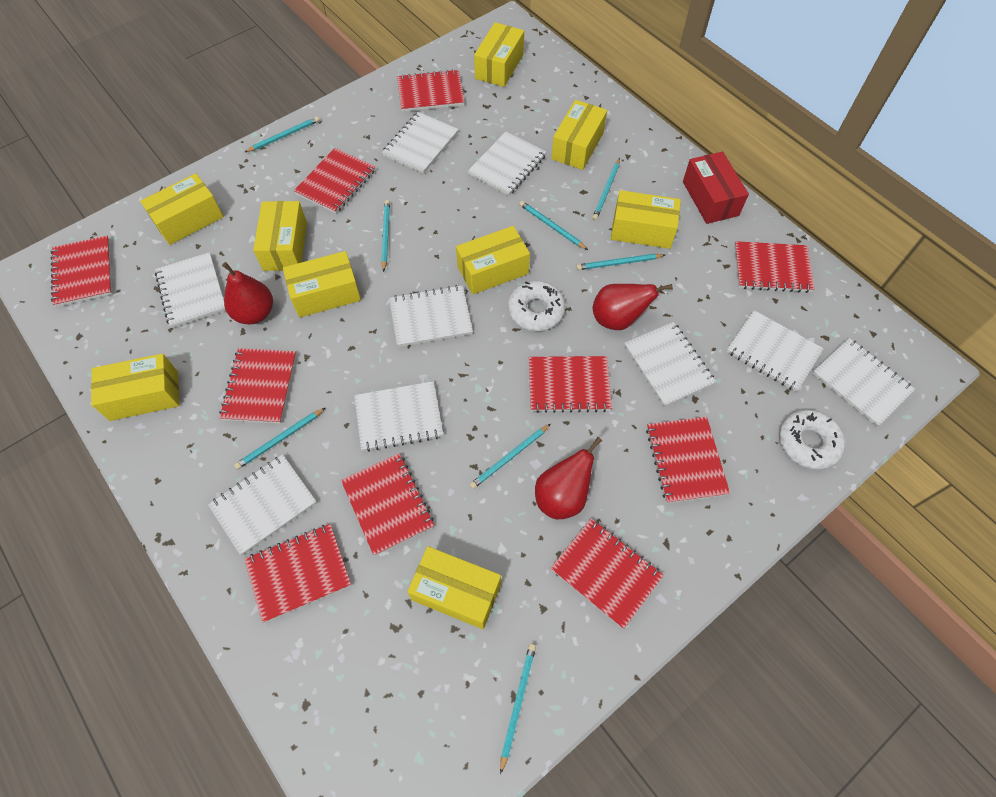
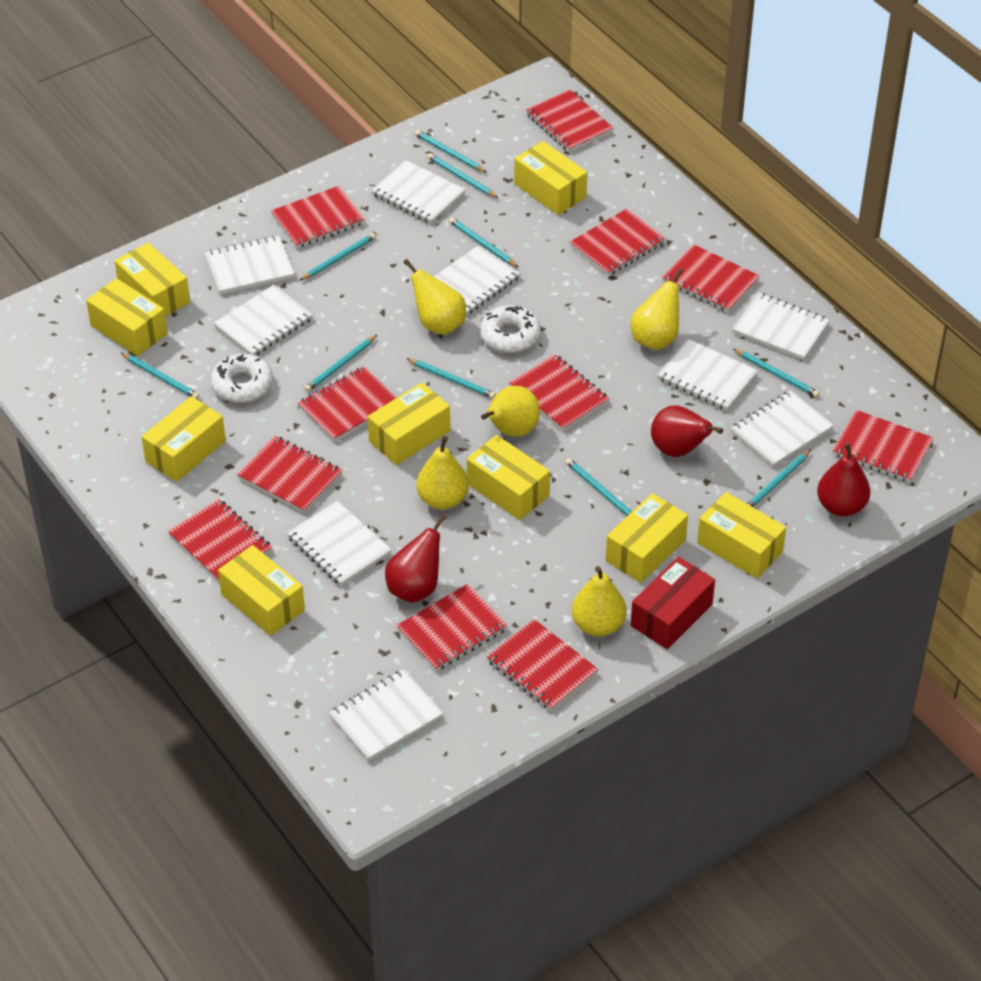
red notebook: [50,235,112,307] [219,348,296,424] [244,524,351,623] [294,148,375,214] [341,453,434,556] [397,69,464,112] [529,356,612,413] [551,518,664,629] [646,417,730,503] [734,241,815,293] = 10 -> [168,499,272,583] [237,436,342,513] [271,186,365,248] [298,366,397,442] [396,584,508,671] [486,619,598,711] [509,354,609,431] [526,89,613,152] [570,209,666,276] [662,245,760,312] [832,410,934,482] = 11
turquoise pencil: [234,408,325,469] [245,116,319,152] [381,200,390,272] [470,424,551,489] [500,644,536,774] [519,201,588,250] [576,253,665,270] [592,158,620,220] = 8 -> [121,353,199,399] [299,233,376,281] [304,335,377,392] [406,358,496,399] [414,130,486,172] [427,153,498,198] [449,217,519,268] [565,458,632,516] [734,349,819,397] [747,450,811,507] = 10
yellow pear: none = 0 -> [403,259,466,335] [417,436,469,510] [481,386,540,437] [572,566,627,636] [630,268,683,350] = 5

